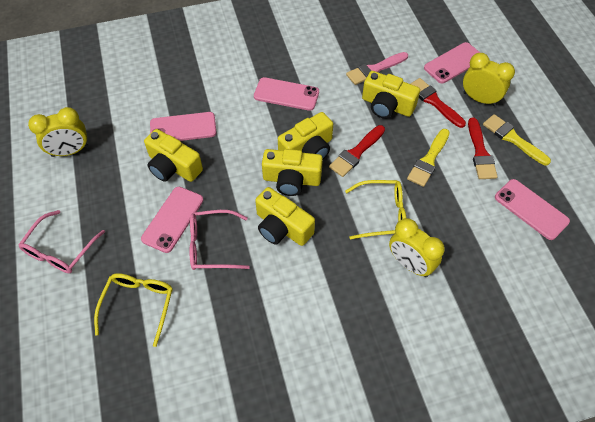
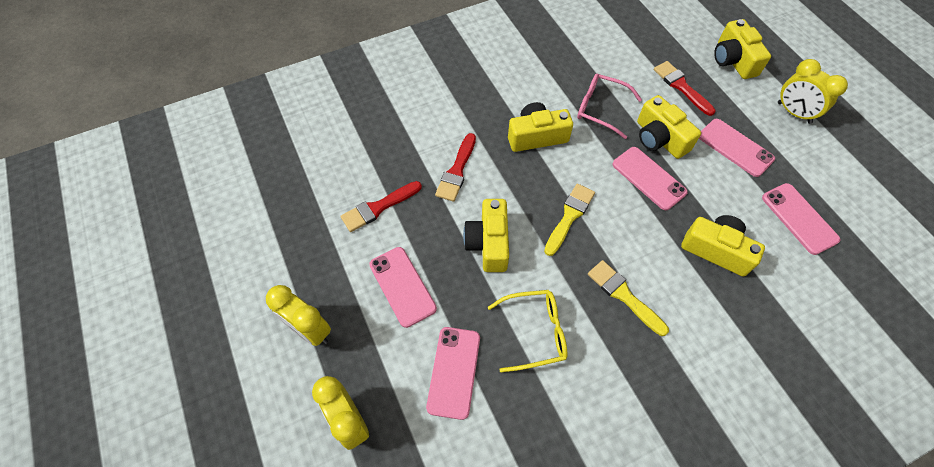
pink brush: [346,52,408,85] = 1 -> none = 0
pink glasses: [18,210,105,273] [189,210,250,270] = 2 -> [577,73,642,139] = 1
yellow glasses: [94,273,173,347] [345,180,406,239] = 2 -> [488,290,567,372] = 1

